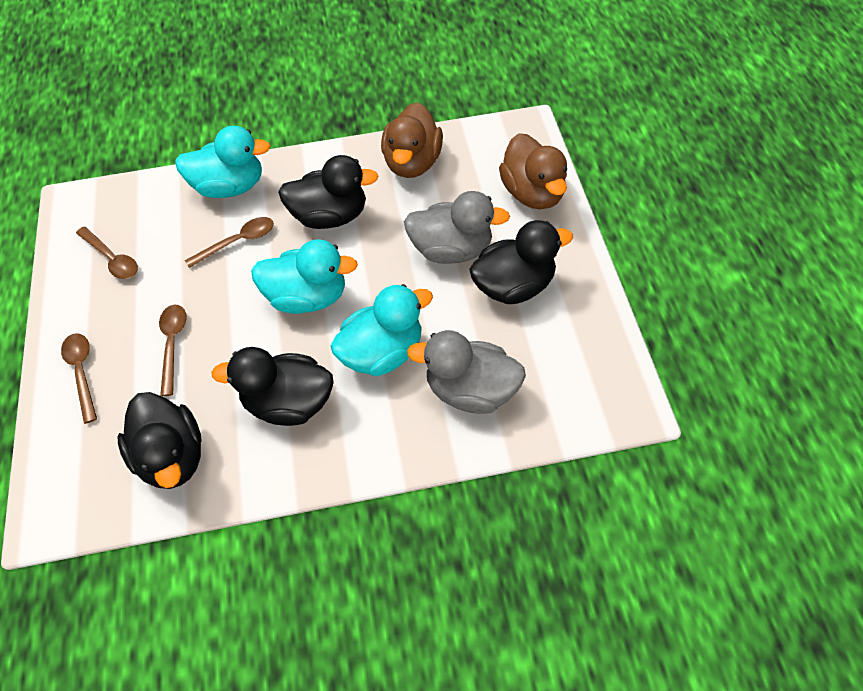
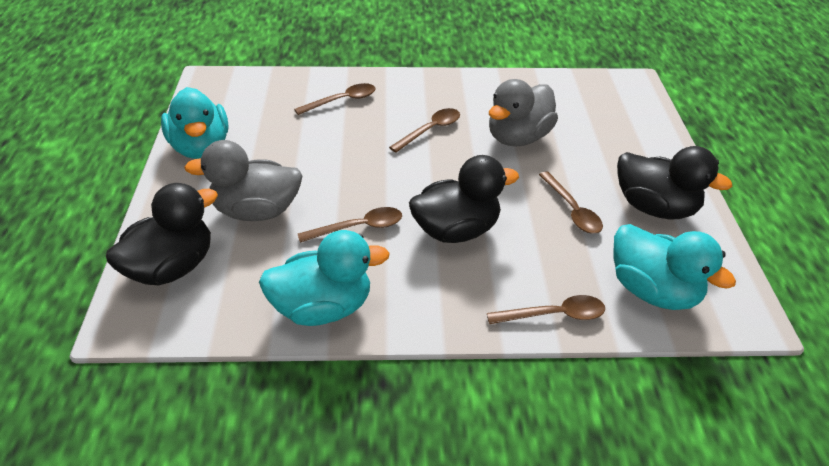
black duck: [118,392,202,489] [211,347,334,426] [278,155,379,229] [469,220,573,304] = 4 -> [106,183,218,285] [409,155,519,243] [617,146,733,219] = 3
brown duck: [381,102,443,178] [499,133,567,209] = 2 -> none = 0
brown spoon: [61,333,97,424] [76,227,138,279] [159,305,187,396] [185,217,274,268] = 4 -> [294,83,376,115] [298,207,402,243] [389,108,460,152] [487,295,605,324] [539,171,603,234] = 5

